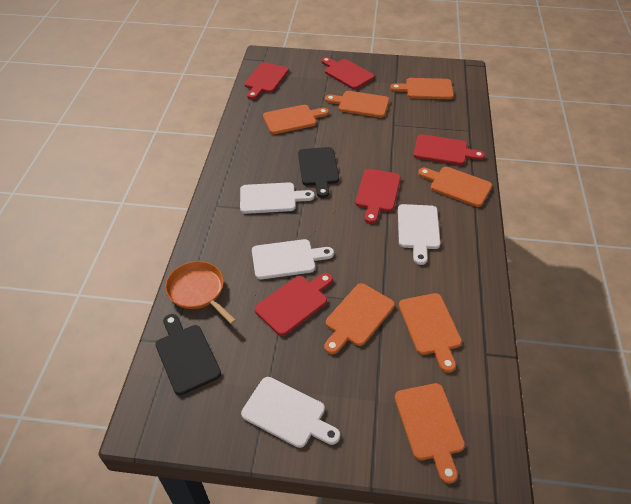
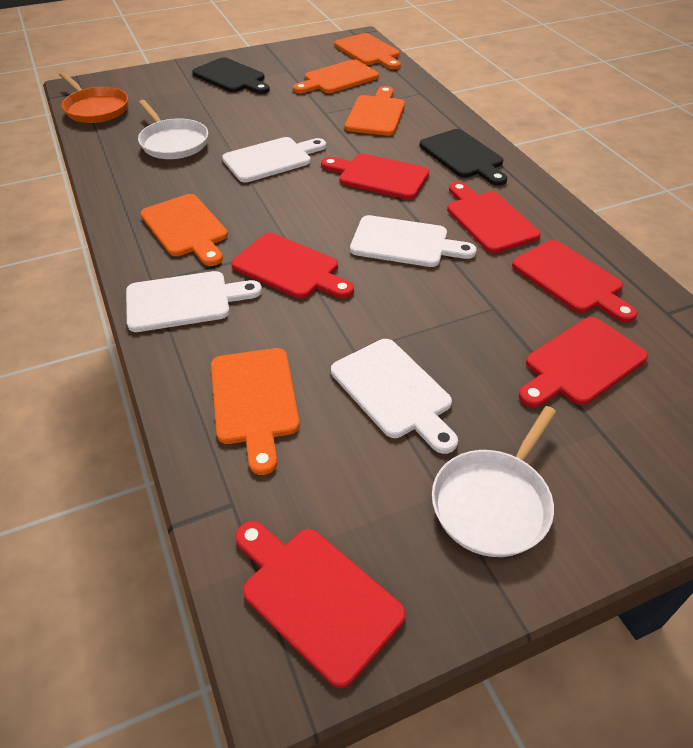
orange cutting board: [263,105,329,134] [324,283,395,354] [325,91,389,118] [390,78,454,99] [395,383,465,484] [399,293,462,373] [418,167,492,207] = 7 -> [141,194,228,266] [211,348,300,475] [293,59,379,93] [334,33,401,69] [345,86,405,136] = 5
red cutting board: [245,62,289,100] [255,273,333,336] [321,57,375,89] [355,169,401,224] [413,134,485,165] = 5 -> [231,233,354,299] [235,521,406,688] [321,154,429,199] [447,182,541,253] [512,240,637,323] [519,317,648,408] = 6
white pan: none = 0 -> [138,100,208,159] [432,406,556,557] = 2

